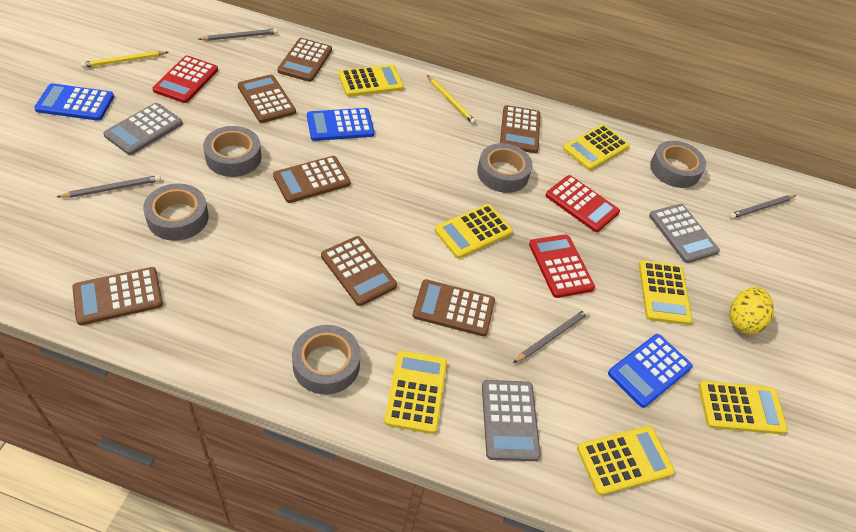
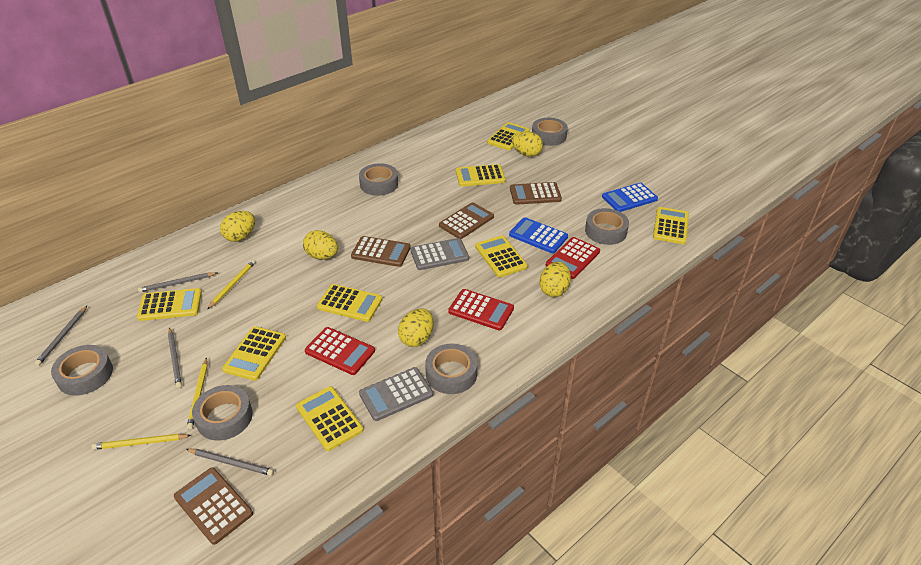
blue calculator: [34,83,114,121] [307,108,375,141] [608,334,693,408] = 3 -> [509,217,568,253] [602,183,658,212] = 2
brown calculator: [72,267,163,325] [238,74,296,123] [273,156,351,203] [277,38,332,82] [321,236,397,306] [413,279,495,336] [500,105,540,153] = 7 -> [174,467,253,545] [351,236,411,267] [439,202,494,239] [510,182,562,205] = 4
grey calculator: [103,103,183,155] [482,380,541,461] [649,204,720,263] = 3 -> [359,367,433,421] [410,238,469,270] = 2
grey tape: [143,184,209,241] [203,126,262,177] [292,325,361,395] [477,143,532,193] [650,141,706,188] = 5 -> [51,345,113,396] [192,385,253,441] [359,163,398,196] [425,344,477,394] [532,118,568,146] [585,208,629,245] = 6
yellow calculator: [338,65,404,97] [384,351,447,434] [434,204,513,259] [563,124,629,170] [577,426,675,496] [639,260,692,325] [698,381,788,434] = 7 -> [137,288,202,321] [222,326,286,381] [296,386,363,451] [317,284,383,322] [456,164,506,187] [475,235,528,277] [487,122,530,150] [653,207,689,244] = 8
yellow egg: [729,287,774,334] = 1 -> [220,211,255,242] [303,230,338,260] [398,309,434,347] [512,131,543,157] [540,262,571,297] = 5
yellow pencil: [81,51,168,68] [427,75,476,124] = 2 -> [92,434,191,450] [187,358,208,429] [207,260,255,309] = 3

